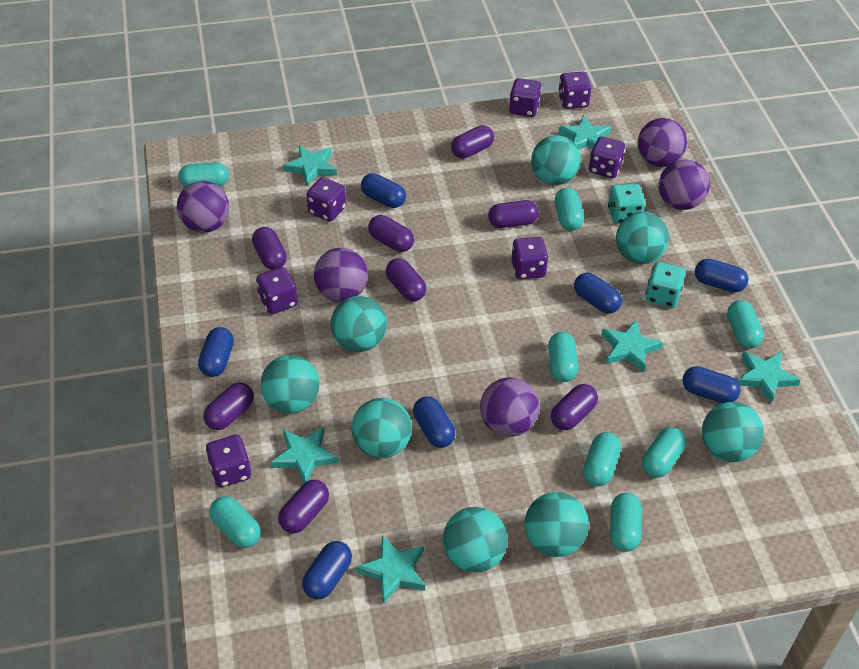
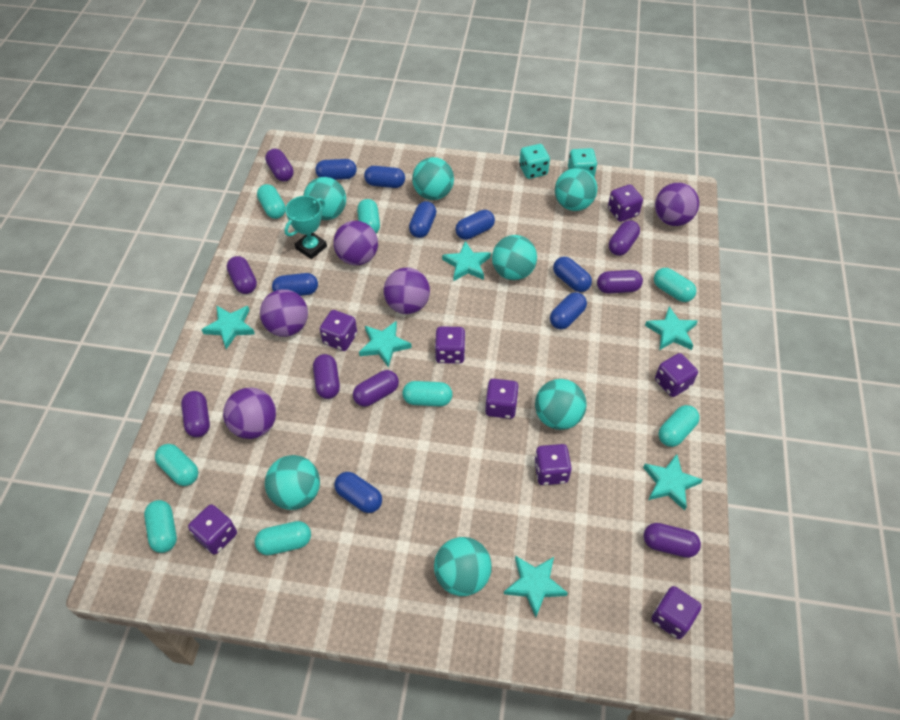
blue capsule: [198,327,234,377] [302,541,352,599] [361,173,406,208] [413,396,455,448] [574,273,622,314] [682,366,740,403] [695,259,748,292] = 7 -> [272,273,318,296] [315,159,357,180] [334,472,382,513] [364,166,405,188] [409,201,436,238] [455,210,495,240] [550,292,587,329] [553,257,592,292] = 8
purple dice: [206,435,251,487] [256,267,298,314] [306,177,346,222] [509,78,542,117] [511,237,548,279] [558,72,592,109] [589,136,625,178] = 7 -> [188,504,237,555] [320,310,357,351] [435,326,466,364] [485,379,519,419] [534,444,572,485] [608,184,643,222] [651,586,702,639] [655,353,698,397] = 8
turquoise ball: [261,355,319,414] [331,296,387,352] [352,398,412,458] [443,507,508,573] [524,492,589,557] [531,135,581,185] [616,212,669,264] [702,402,764,462] = 8 -> [265,455,320,510] [303,177,346,220] [412,157,454,200] [434,537,492,596] [492,235,537,280] [535,379,587,430] [555,168,597,211] = 7
turquoise trophy: none = 0 -> [284,196,327,259] = 1

